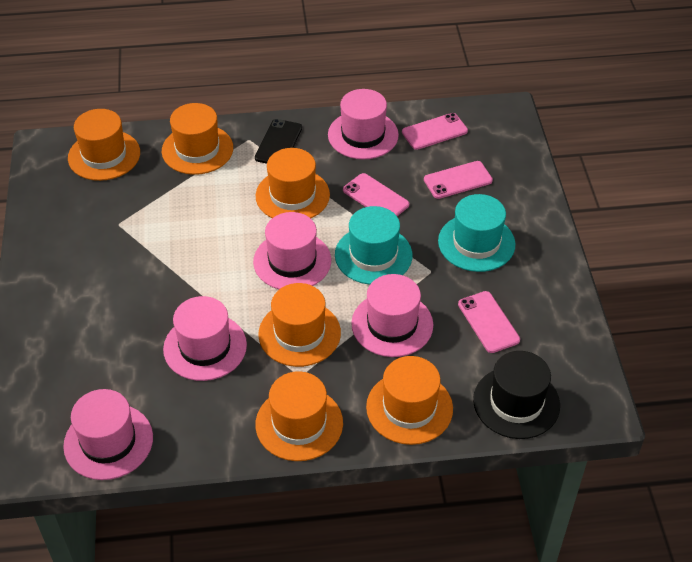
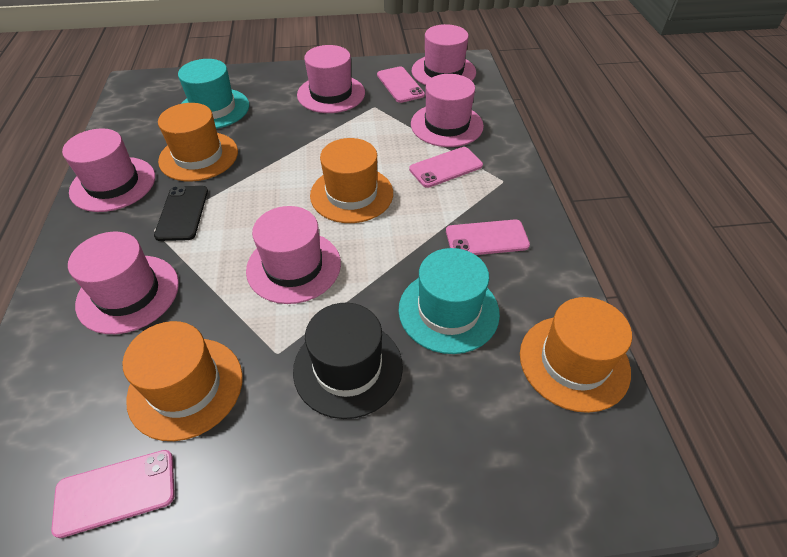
orange hat: [68,109,140,181] [162,103,233,175] [256,148,330,218] [256,371,343,461] [258,283,341,367] [366,356,453,445] = 6 -> [123,321,243,441] [158,103,238,182] [310,138,393,223] [520,297,632,413] = 4
pink hat: [63,389,153,480] [163,296,247,381] [253,212,331,289] [328,89,399,159] [351,274,433,357] = 5 -> [62,128,155,212] [68,232,179,334] [246,206,341,304] [297,45,365,113] [411,74,484,147] [412,24,476,85] = 6

